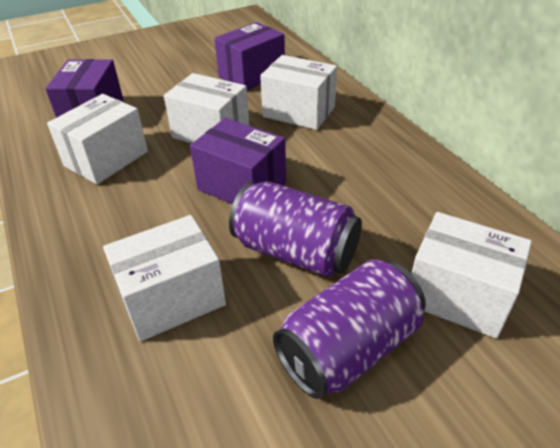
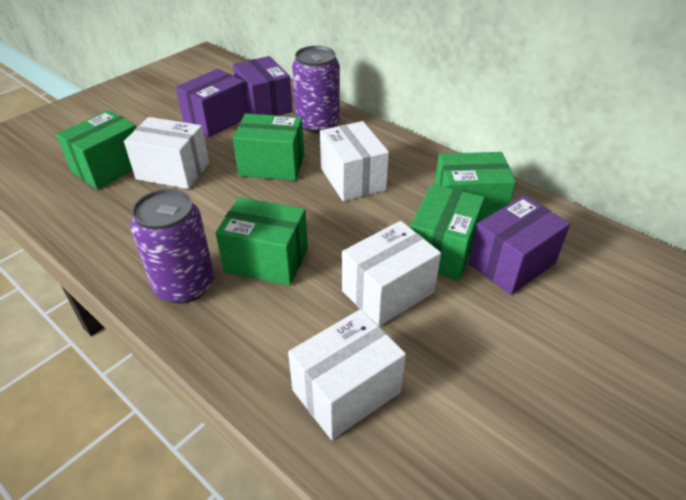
green box: none = 0 -> [56,110,137,189] [216,197,308,286] [233,113,304,181] [410,184,485,280] [435,152,516,221] = 5
white box: [47,94,148,184] [103,215,226,341] [164,73,249,143] [260,55,337,130] [411,212,532,338] = 5 -> [124,117,209,189] [288,309,406,440] [320,121,389,201] [342,221,441,326] = 4

